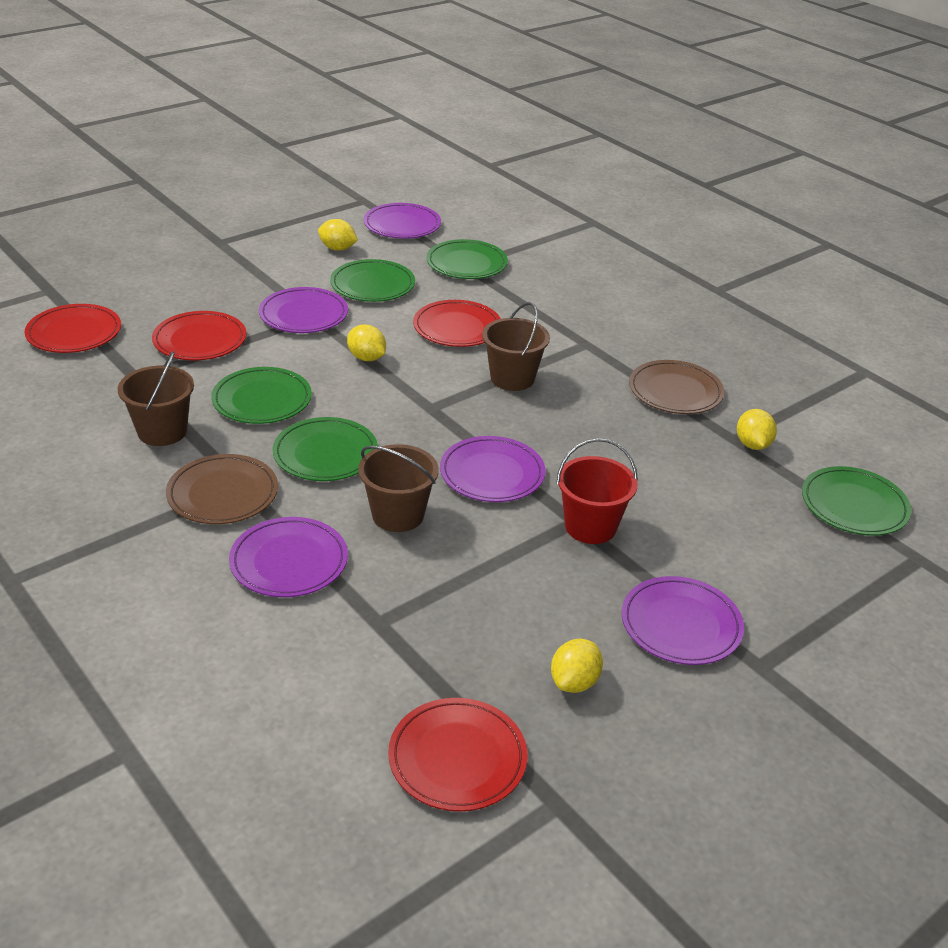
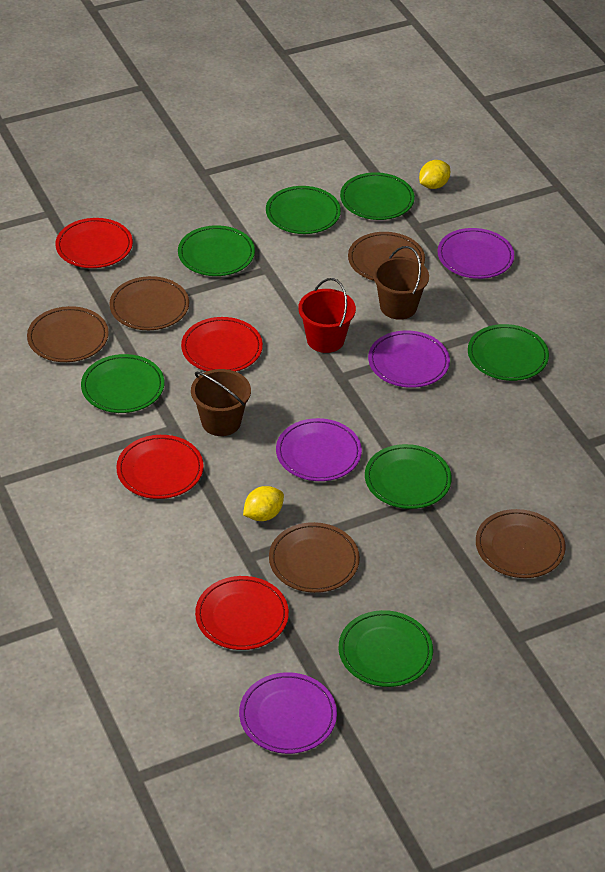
brown bucket: [118,351,194,446] [358,444,439,532] [482,302,550,391] = 3 -> [191,369,251,436] [373,246,429,320] = 2
brown plate: [166,454,278,524] [629,360,724,414] = 2 -> [27,306,109,362] [109,276,189,330] [269,522,360,593] [348,232,425,281] [476,509,566,578] = 5
green plate: [211,367,312,424] [272,417,378,481] [330,259,415,302] [426,239,508,279] [802,466,911,536] = 5 -> [81,354,164,413] [178,225,255,276] [266,186,341,234] [339,610,433,687] [340,172,415,220] [365,444,452,509] [468,324,549,381] = 7
purple plate: [229,517,348,597] [259,287,348,333] [364,203,441,239] [440,436,546,502] [621,576,744,665] = 5 -> [239,672,337,754] [276,418,362,481] [368,330,450,388] [437,228,514,279] = 4
yellow lemon: [318,219,358,251] [347,324,386,361] [551,639,603,693] [737,409,777,450] = 4 -> [243,486,284,521] [419,160,450,189] = 2

